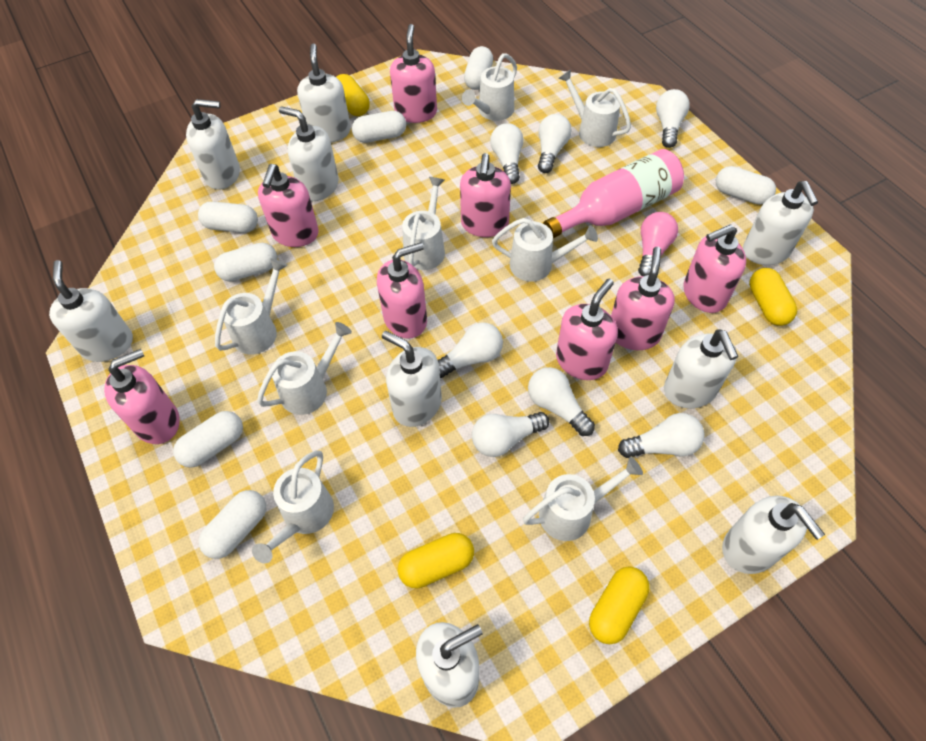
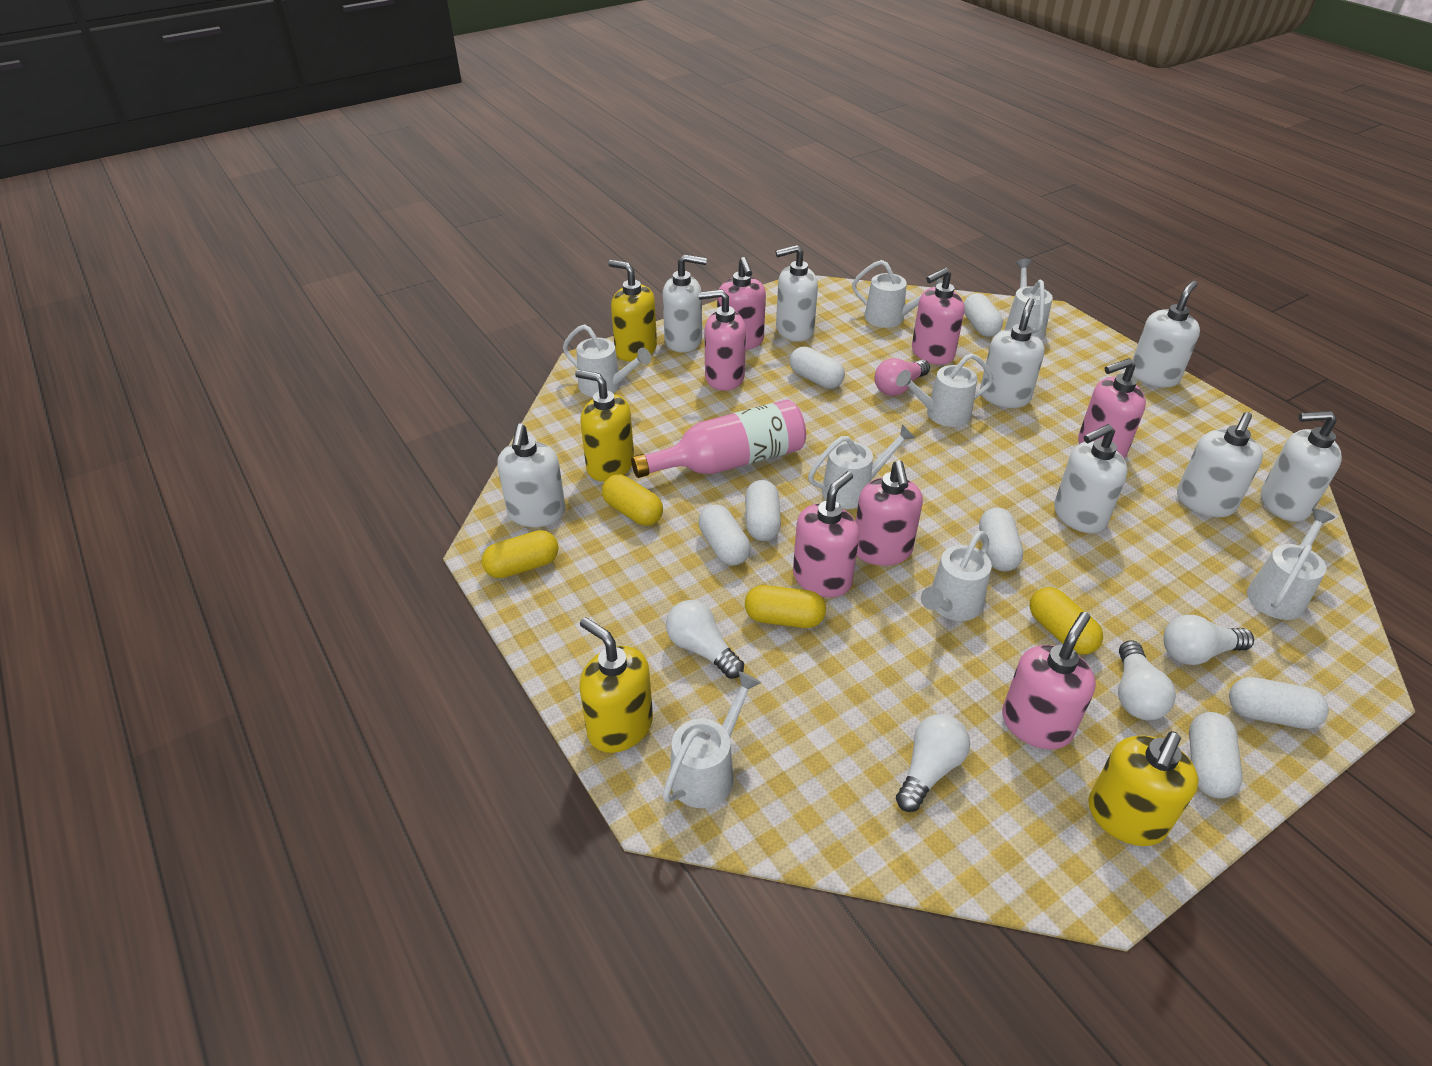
pink soap dispenser: [104,349,180,444] [258,164,319,247] [377,242,427,339] [390,24,437,123] [460,153,511,237] [556,279,618,380] [611,247,675,350] [683,224,746,313] = 8 -> [698,289,746,391] [717,257,766,350] [793,471,859,597] [856,460,923,566] [912,268,965,365] [1002,612,1096,750] [1078,358,1146,459] = 7
white light bulb: [438,322,503,378] [472,412,549,457] [490,123,524,184] [528,367,595,436] [538,114,572,173] [618,413,705,458] [656,89,690,148] = 7 -> [666,600,744,679] [896,714,970,812] [1118,640,1176,720] [1163,615,1254,665] = 4
white soap dispenser: [49,260,133,362] [186,99,240,190] [279,106,339,201] [297,44,351,142] [382,331,442,427] [416,622,483,708] [664,329,739,409] [722,496,825,574] [743,181,818,265] = 9 -> [497,424,566,527] [663,254,707,352] [775,245,818,342] [980,298,1045,408] [1054,424,1128,533] [1132,281,1200,387] [1177,412,1263,517] [1261,411,1342,522] = 8
yellow soap dispenser: none = 0 -> [575,369,634,482] [579,617,653,753] [608,260,657,362] [1088,731,1199,846] = 4

